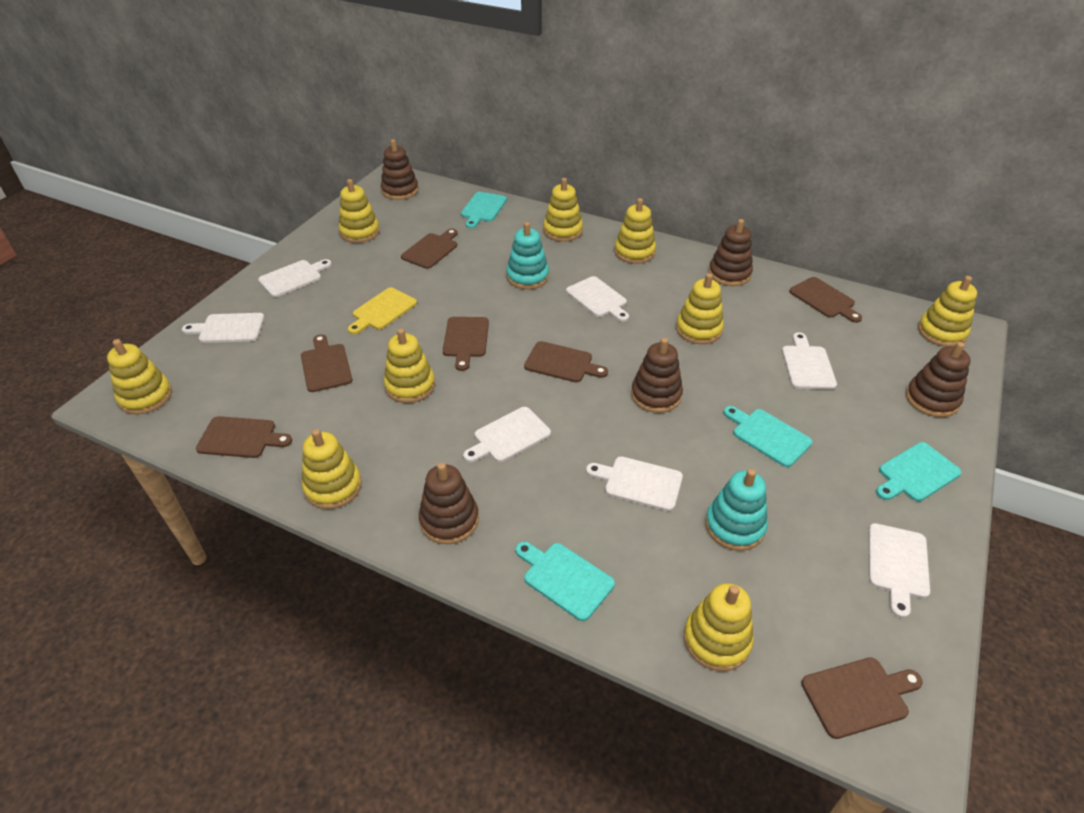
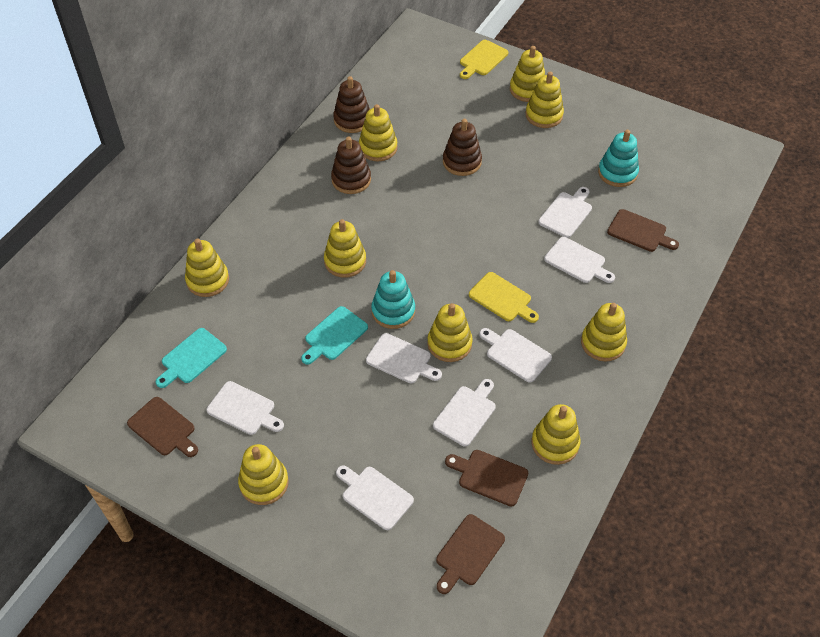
brown cutting board: [196,416,292,458] [301,334,353,392] [401,229,458,269] [443,317,489,371] [524,341,608,382] [789,277,862,323] [801,657,923,739] = 7 -> [127,397,198,457] [436,514,505,594] [445,450,528,506] [607,209,679,252] = 4
brown stacking toy: [381,139,419,200] [419,462,479,544] [631,338,683,413] [709,219,753,286] [906,342,971,417] = 5 -> [331,137,371,194] [333,76,370,133] [443,119,482,176] = 3
turquoise cutting board: [461,192,507,228] [516,542,615,621] [724,406,812,467] [876,442,962,502] = 4 -> [156,328,227,388] [301,306,368,365] = 2
yellow cutting board: [348,287,417,334] = 1 -> [460,40,509,79] [469,272,539,323] = 2

